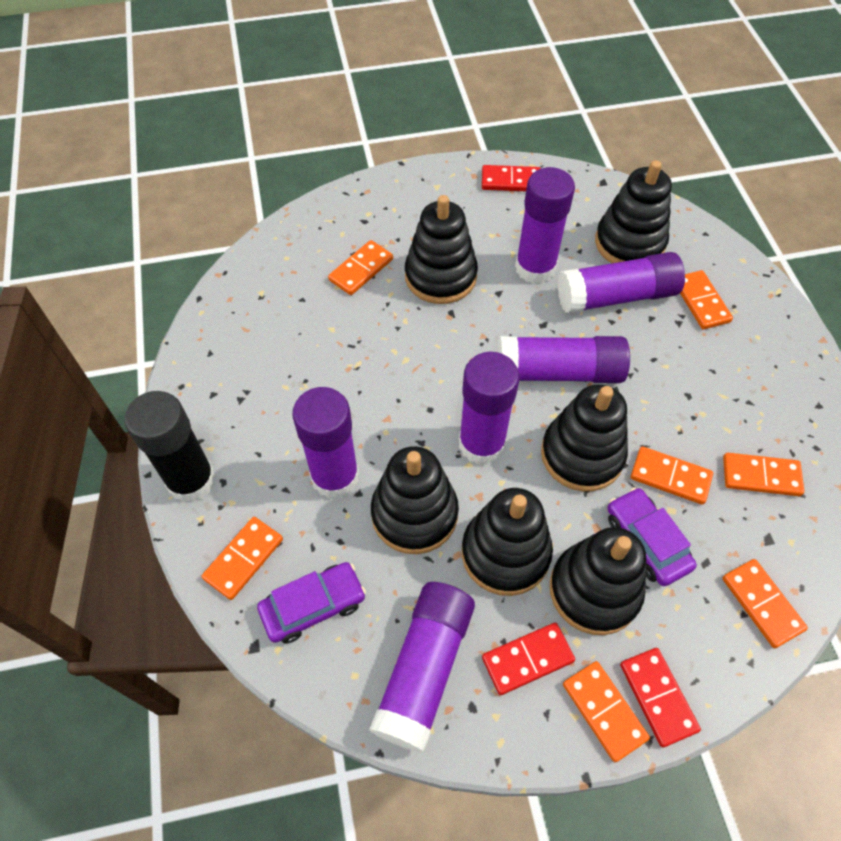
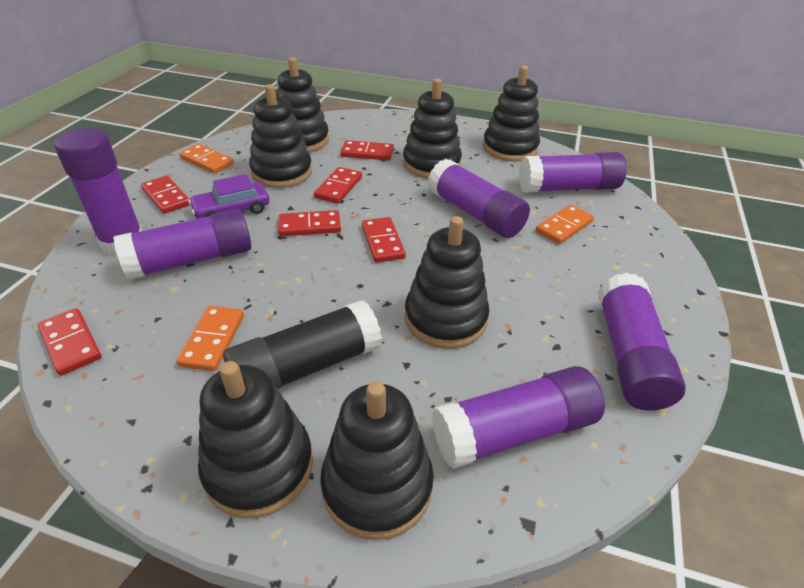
black stacking toy: [371,446,459,554] [405,195,478,304] [462,488,553,596] [541,384,628,492] [550,527,646,635] [595,160,672,263] = 6 -> [198,361,313,518] [249,84,312,188] [276,57,329,152] [320,381,434,540] [403,78,462,178] [404,216,490,349] [483,66,540,162] = 7
orange domino: [202,517,283,600] [328,240,393,295] [563,661,650,762] [631,446,713,505] [680,270,733,329] [722,559,808,648] [723,453,804,496] = 7 -> [177,306,244,371] [179,144,234,174] [536,205,594,244] = 3
purple car: [257,562,366,644] [607,487,697,586] = 2 -> [188,174,270,219] = 1
red domino: [482,165,541,191] [482,623,575,695] [620,648,701,748] = 3 -> [38,308,102,376] [141,176,190,214] [278,210,341,236] [314,167,362,204] [340,140,394,161] [362,217,406,263] = 6

